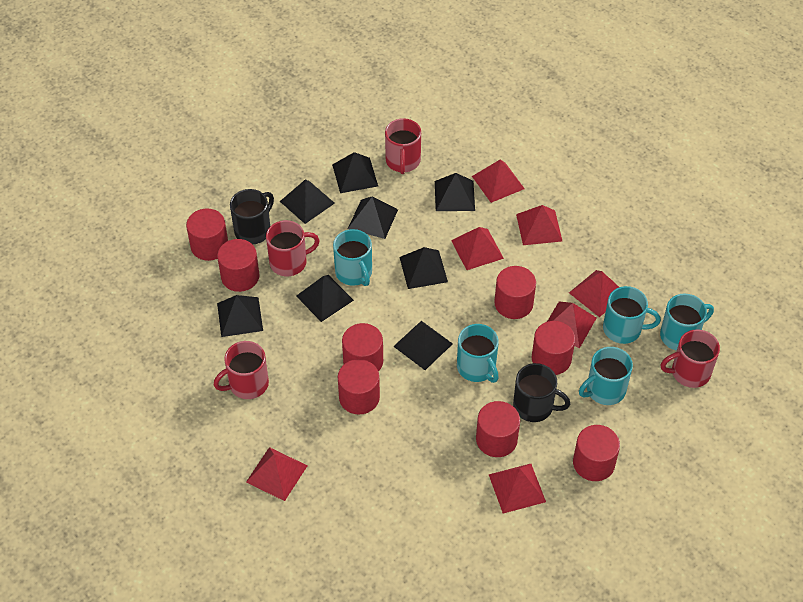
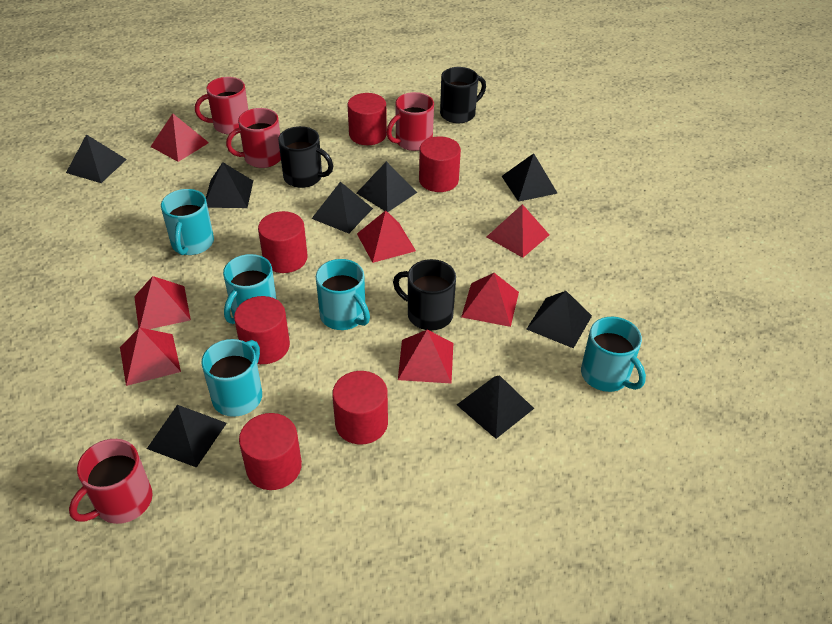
black mug: [230,189,274,244] [513,363,570,422] = 2 -> [278,126,333,188] [393,259,456,331] [440,67,486,123] = 3
red cylinder: [186,208,228,261] [217,239,260,292] [338,359,380,415] [342,323,383,372] [476,401,520,457] [494,266,536,319] [532,321,575,375] [573,425,620,481] = 8 -> [234,296,290,364] [239,413,302,490] [258,211,307,273] [332,371,388,445] [348,93,387,145] [419,136,461,192] = 6

